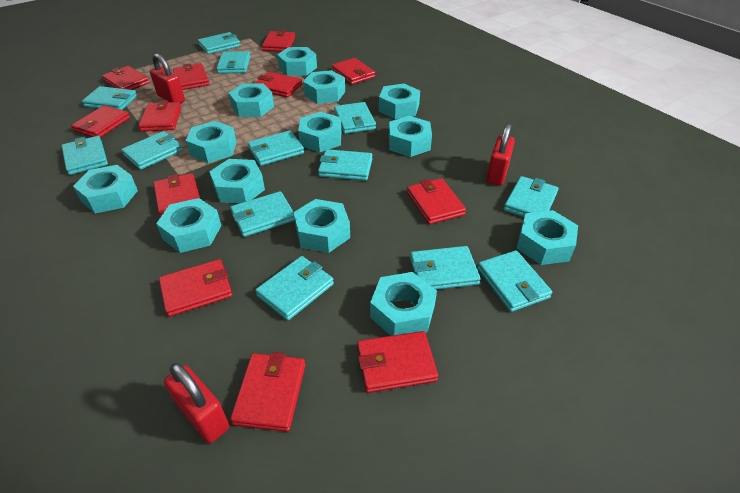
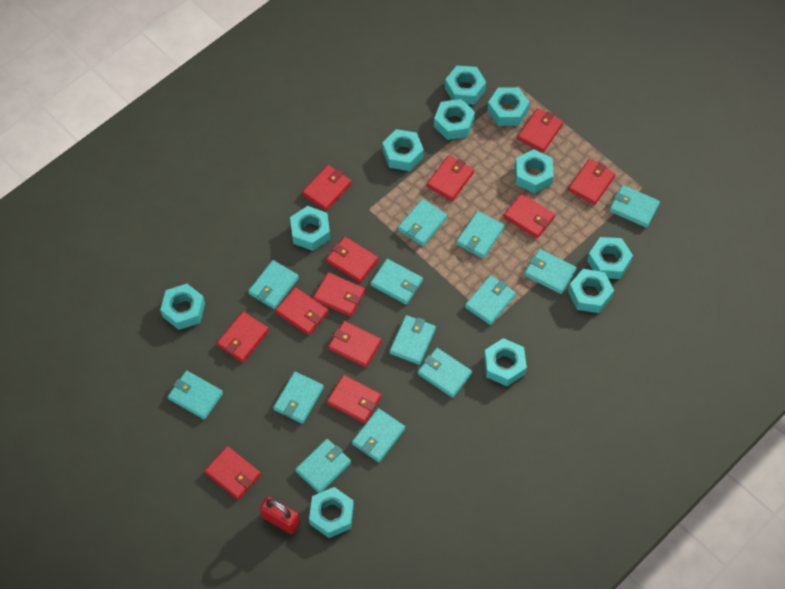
red padlock: [150,53,185,103] [164,363,229,443] [487,123,515,185] = 3 -> [260,497,300,534] = 1
turquoise nut: [73,165,138,214] [156,198,221,253] [186,121,237,163] [210,159,265,203] [228,83,274,117] [277,47,317,76] [293,199,350,253] [298,112,341,152] [303,70,345,104] [370,272,437,336] [379,84,420,119] [389,116,432,157] [517,210,578,265] = 13 -> [160,284,205,330] [290,206,330,251] [309,487,354,538] [382,129,424,171] [434,99,475,140] [445,66,486,105] [484,338,527,386] [487,87,530,126] [515,149,554,193] [568,269,614,313] [587,237,633,279] = 11

